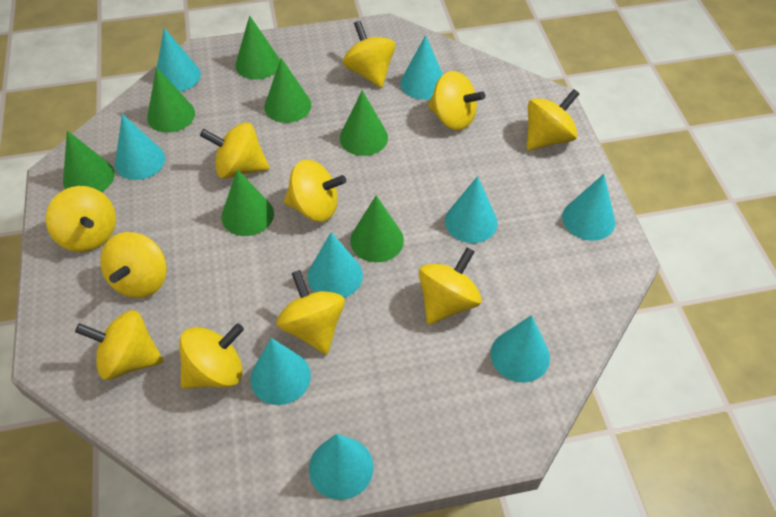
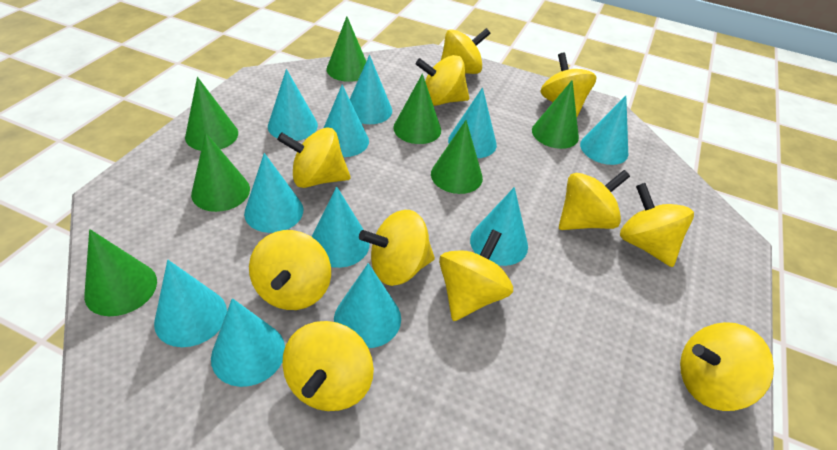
turquoise cone: [115,114,165,180] [157,28,201,92] [250,338,311,405] [308,232,363,298] [309,434,374,500] [401,35,443,100] [445,176,498,243] [491,315,550,382] [562,174,615,241] = 9 -> [154,260,227,347] [211,298,285,387] [244,153,303,233] [268,69,318,141] [311,186,370,268] [324,84,369,157] [334,263,401,348] [350,55,392,124] [448,87,497,158] [470,187,528,266] [580,96,628,165] = 11

